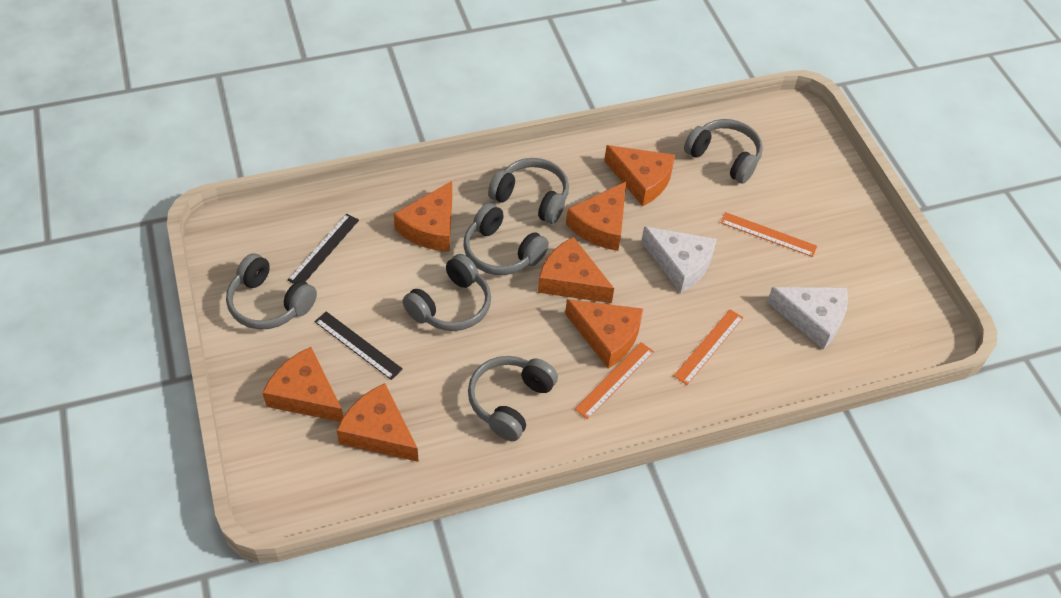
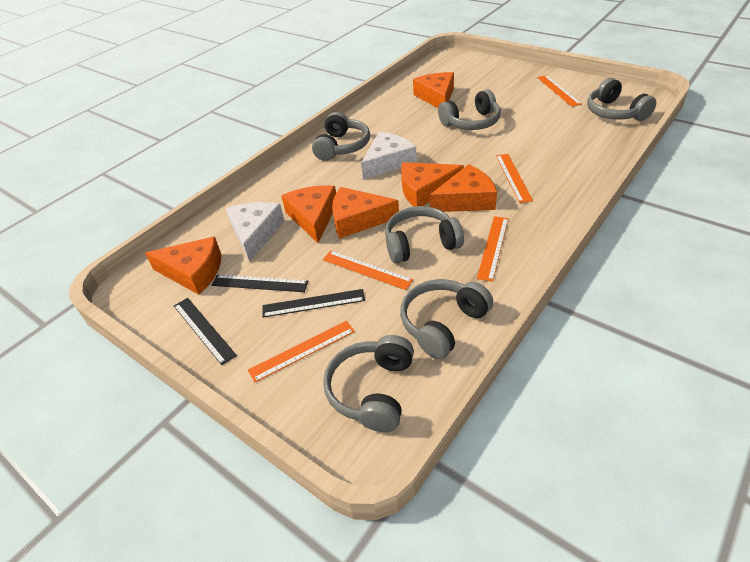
black ruler: [288,214,359,284] [315,311,403,380] = 2 -> [174,298,237,365] [212,275,308,292] [262,289,365,317] = 3
orange cheese: [262,347,343,422] [337,383,419,462] [394,181,452,252] [538,237,614,303] [565,299,643,369] [566,182,626,251] [604,145,675,206] = 7 -> [145,237,221,295] [281,185,336,243] [332,187,399,239] [401,162,464,207] [413,72,454,108] [430,164,497,212] = 6
orange ruler: [575,342,654,419] [674,309,743,385] [720,212,817,257] = 3 -> [248,321,355,383] [323,251,413,290] [477,216,508,282] [496,154,533,203] [537,75,582,107] = 5

